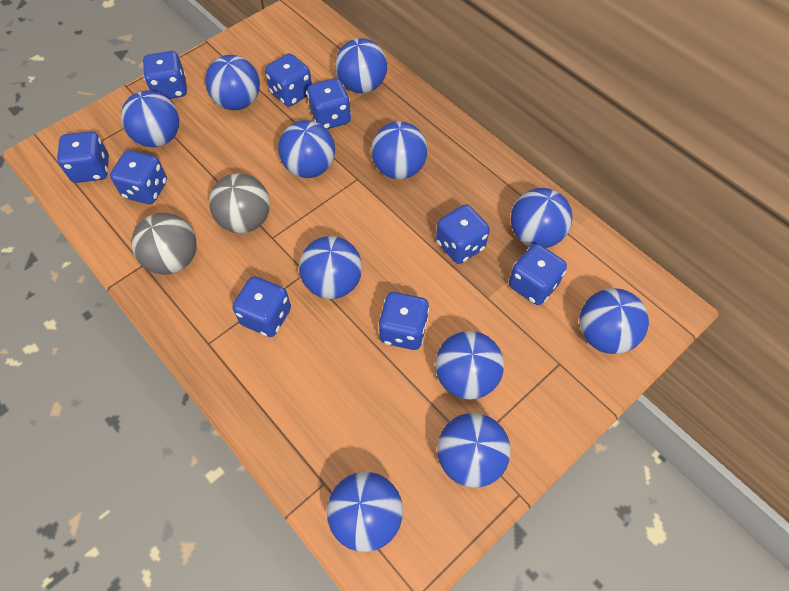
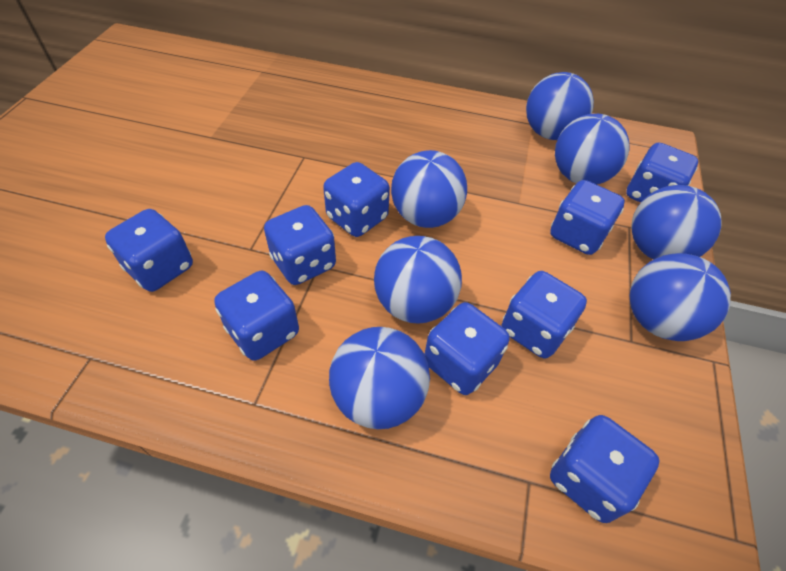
blue ball: [121,90,179,147] [205,55,260,110] [278,120,335,178] [299,236,362,299] [327,472,403,552] [335,38,387,93] [371,121,428,179] [435,331,504,400] [437,413,511,488] [511,188,572,248] [579,288,649,354] = 11 -> [329,327,430,429] [374,236,462,324] [391,150,467,228] [526,72,594,140] [555,114,630,185] [629,253,731,341] [631,185,722,260] = 7
grey ball: [131,213,197,274] [209,173,270,233] = 2 -> none = 0

